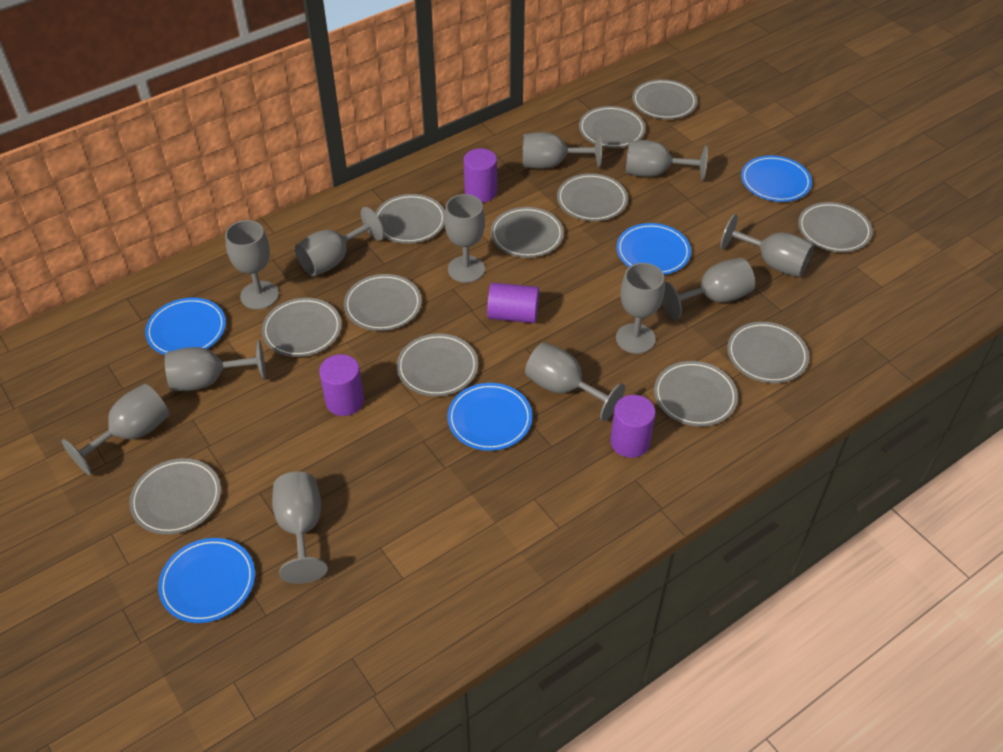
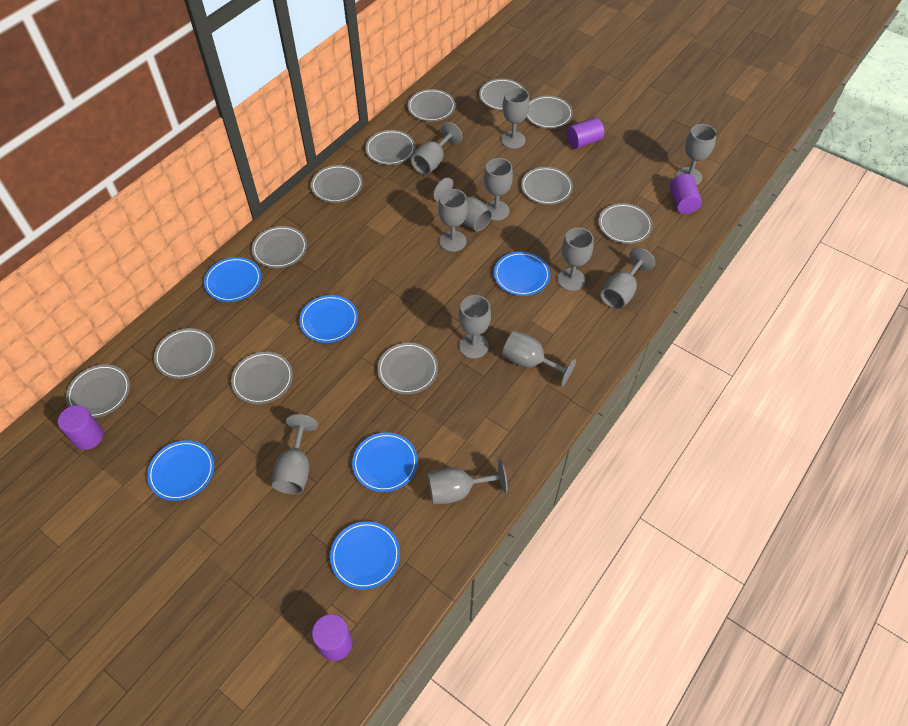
blue plate: [145,298,226,355] [158,538,255,623] [447,383,532,451] [616,223,691,275] [741,155,812,202] = 5 -> [147,440,214,501] [204,257,261,302] [299,295,358,343] [330,521,400,589] [352,432,418,492] [494,252,550,296] = 6

